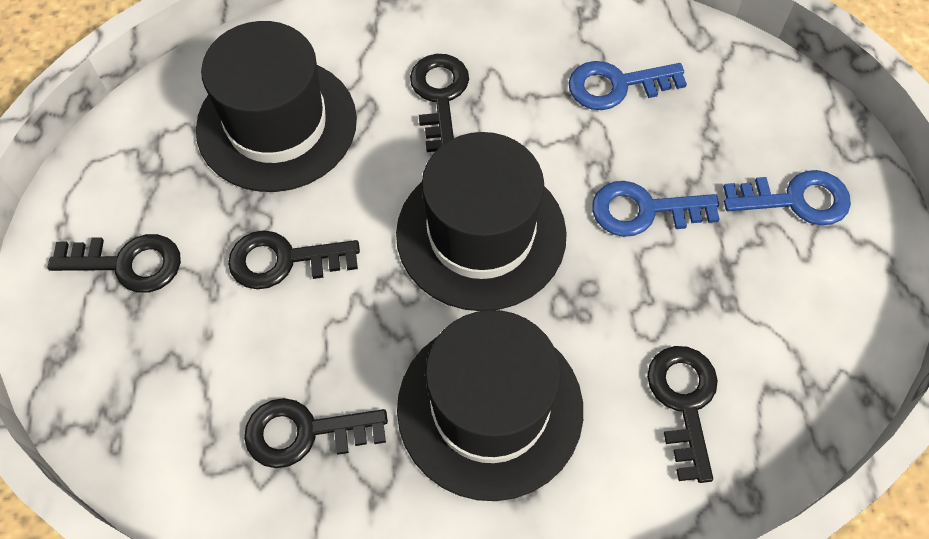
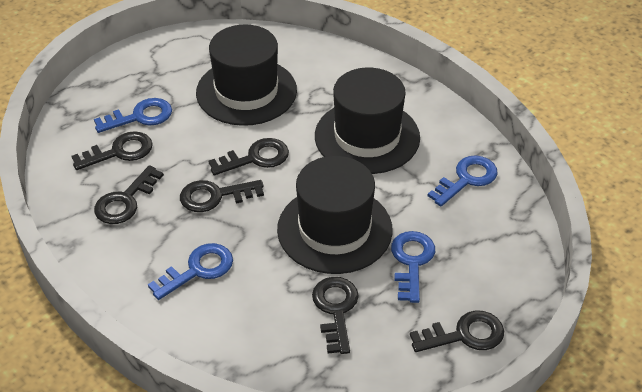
black key: [48,234,181,293] [228,230,360,289] [244,398,388,468] [410,54,469,152] [647,346,718,483] = 5 -> [72,131,153,170] [94,165,164,224] [180,180,264,212] [209,138,289,175] [312,277,359,354] [410,310,504,352] = 6
blue key: [568,61,687,110] [592,181,720,237] [723,170,851,225] = 3 -> [94,98,172,133] [148,243,233,300] [391,231,435,303] [427,155,498,206] = 4

